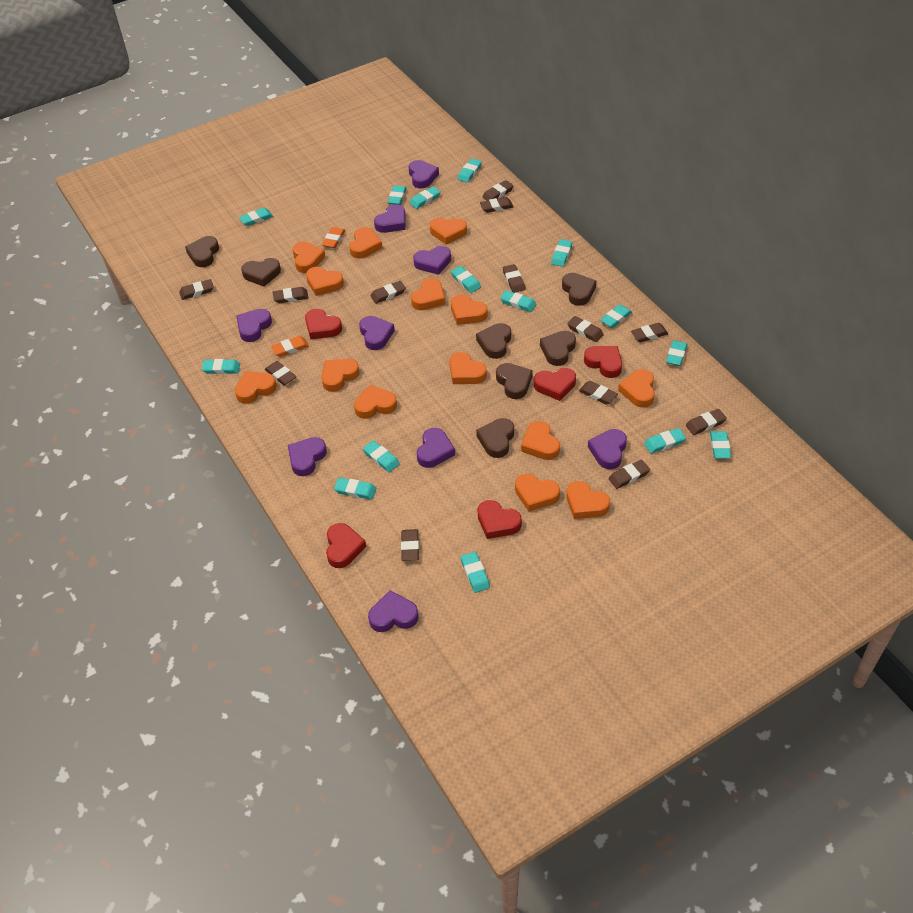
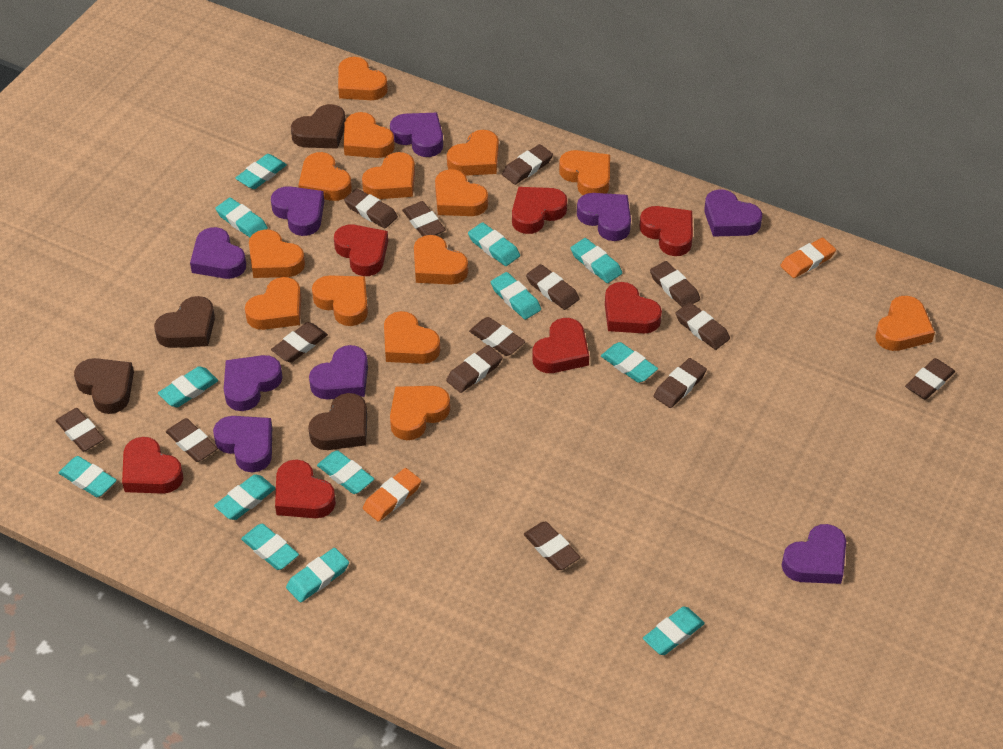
brown eraser: [179,279,214,300] [265,361,296,385] [273,287,308,303] [370,281,406,304] [401,529,419,561] [480,197,513,213] [482,180,514,201] [503,264,525,293] [567,316,604,342] [579,381,618,405] [609,460,650,489] [631,323,668,343] [686,409,727,435] = 13 -> [56,408,105,452] [166,418,218,462] [271,322,328,362] [344,188,398,228] [402,201,446,237] [446,345,503,393] [469,317,525,356] [502,144,553,185] [524,522,581,570] [526,264,579,310] [650,261,700,307] [654,358,707,408] [675,302,730,350] [905,358,955,400] = 14
brown heart: [185,236,219,267] [241,258,281,287] [476,323,511,359] [476,418,514,458] [496,363,533,399] [540,331,576,366] [562,273,596,306] = 7 -> [74,358,134,414] [154,296,215,348] [291,104,345,149] [308,393,367,450] = 4
red heart: [305,309,342,340] [326,523,366,568] [478,500,522,539] [534,368,576,401] [584,346,622,378] = 5 -> [122,437,184,494] [275,459,336,518] [334,225,388,276] [512,187,567,234] [532,318,589,373] [605,282,662,334] [639,206,693,256] = 7
turquoise eraser: [202,359,240,374] [239,208,273,226] [334,478,376,500] [363,440,400,472] [387,185,407,205] [409,186,441,209] [451,266,481,293] [457,158,482,183] [461,552,490,593] [500,290,537,312] [551,239,572,267] [600,304,632,328] [644,428,686,453] [666,340,687,366] [710,431,731,458] = 15 -> [59,456,117,497] [158,366,218,407] [214,474,276,520] [215,197,268,237] [235,154,287,189] [241,524,299,570] [286,548,349,603] [317,450,374,494] [468,222,520,266] [491,272,541,320] [571,238,622,283] [601,342,658,383] [643,607,705,655] = 13

